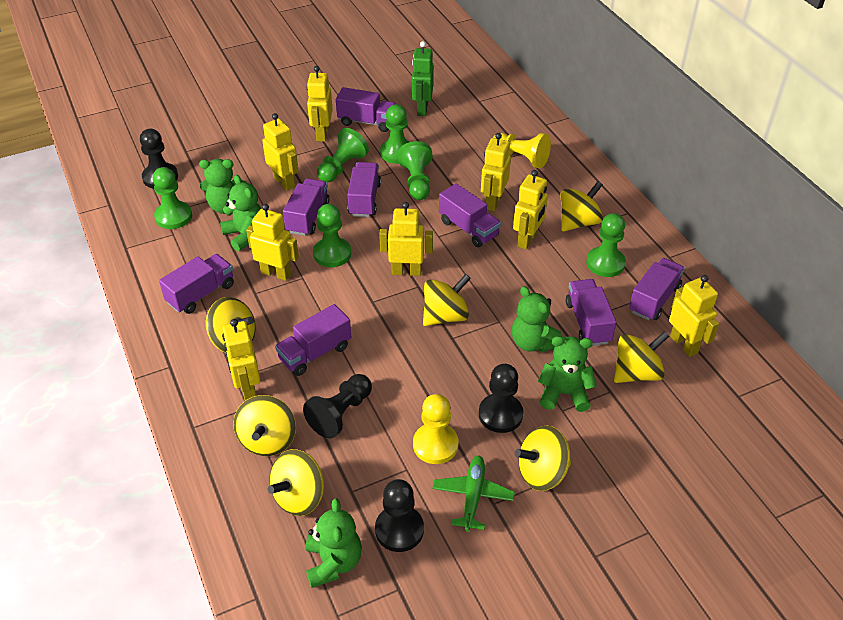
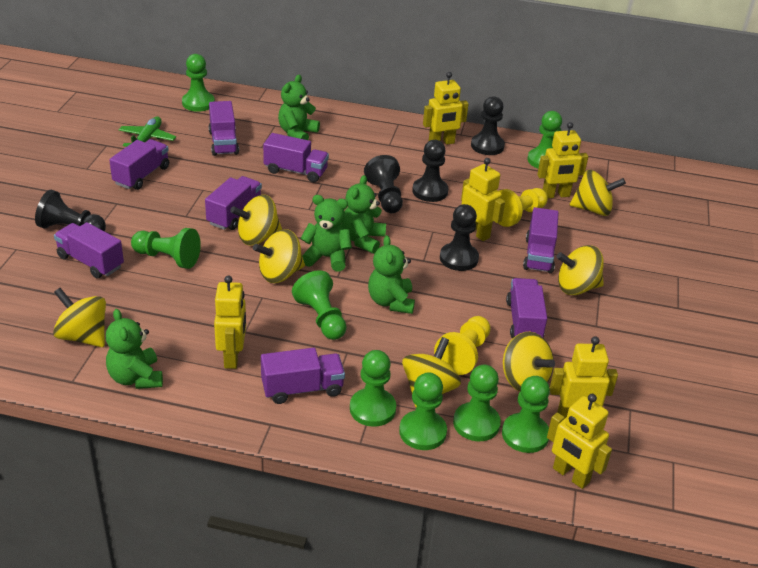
black pawn: [140,129,178,189] [303,374,372,439] [375,479,424,552] [479,364,523,433] = 4 -> [35,190,106,231] [364,155,403,213] [412,140,449,202] [440,204,479,271] [471,96,505,155] = 5
green pawn: [153,167,192,229] [313,204,351,267] [317,128,369,182] [380,104,409,164] [397,141,433,200] [586,213,626,277] = 6 -> [131,228,201,269] [182,54,215,112] [292,270,347,340] [350,350,396,427] [399,373,447,450] [453,365,501,441] [502,376,550,453] [527,111,562,168] = 8
green robot: [412,41,434,116] = 1 -> none = 0
yellow robot: [222,319,260,400] [246,204,299,281] [262,113,298,191] [307,66,333,142] [379,202,433,276] [481,133,511,211] [513,170,548,249] [669,275,719,357] = 8 -> [214,276,246,369] [423,72,469,144] [461,158,505,241] [537,122,588,198] [547,394,612,489] [550,336,618,419] = 6

